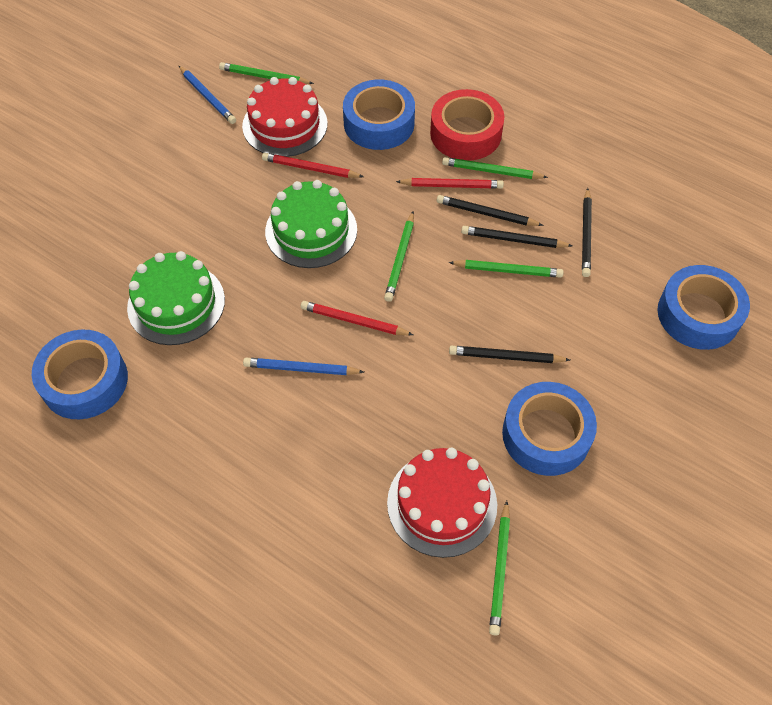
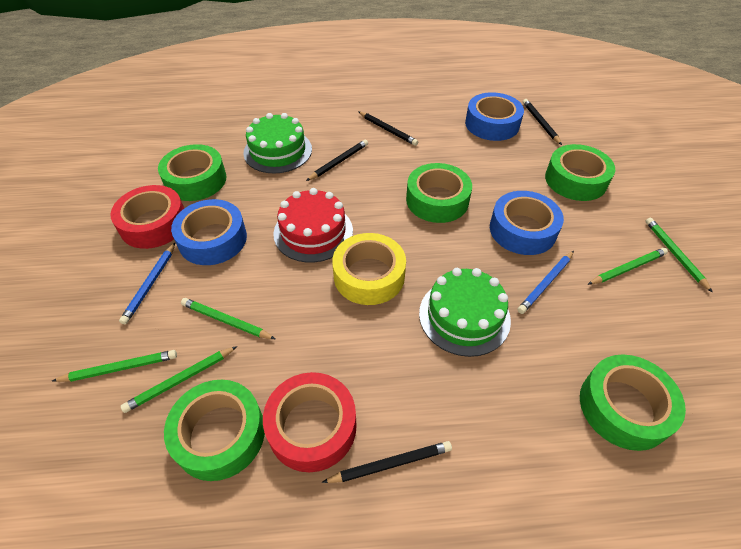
blue tape: [32,330,128,419] [343,79,415,150] [502,382,597,476] [658,265,750,350] = 4 -> [171,199,247,265] [465,92,524,141] [490,191,564,255] = 3
green tape: none = 0 -> [158,144,226,201] [164,380,265,481] [406,163,472,223] [545,144,615,201] [580,355,686,451] = 5
red cake: [242,77,328,157] [387,448,497,558] = 2 -> [273,188,353,262] = 1
red pencil: [262,153,364,178] [301,301,413,336] [396,178,504,189] = 3 -> none = 0
red tape: [430,89,505,161] = 1 -> [110,185,184,249] [263,372,357,472] = 2
yellow tape: none = 0 -> [332,233,406,305] = 1

